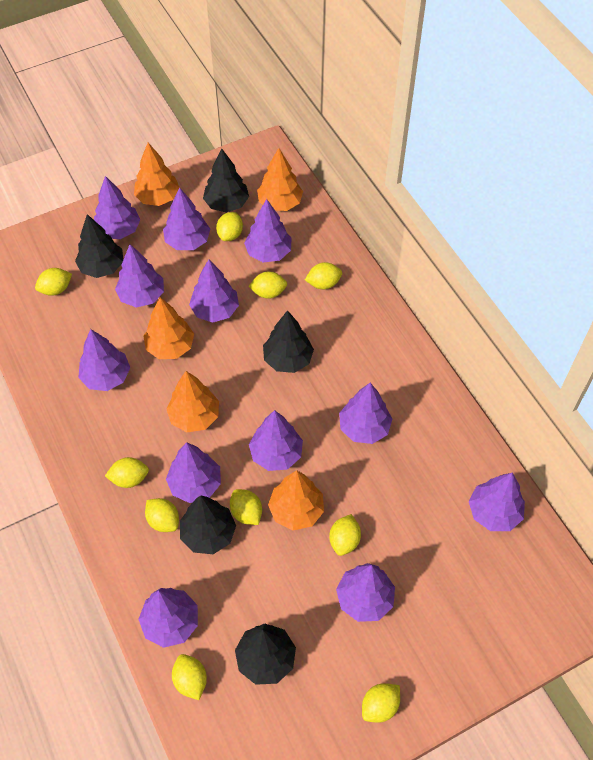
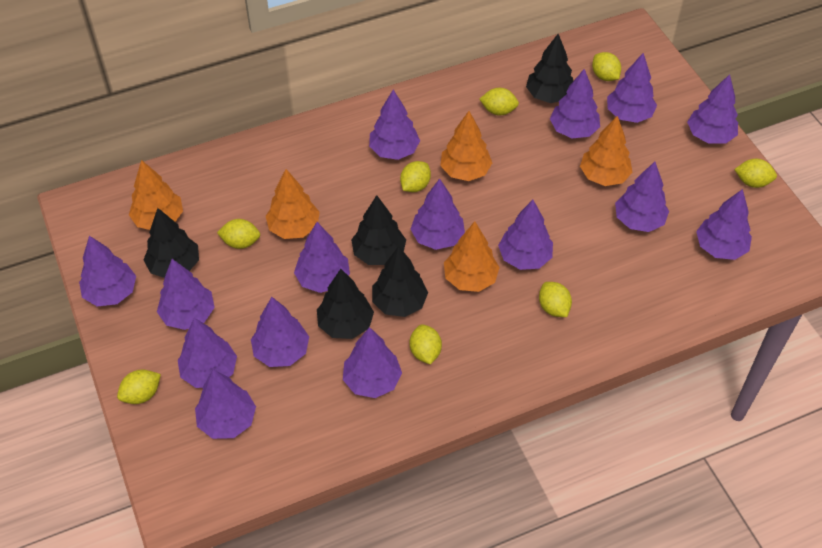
purple tree: [78,329,130,391] [94,176,141,239] [115,244,164,308] [138,588,198,648] [163,187,210,250] [166,442,221,503] [189,259,239,323] [244,199,292,263] [249,410,303,471] [336,563,395,622] [339,383,392,444] [469,472,525,531] = 12 -> [79,236,136,306] [157,259,215,330] [178,318,237,388] [195,369,256,439] [251,297,309,367] [294,222,350,293] [343,327,402,398] [369,90,420,160] [410,178,465,250] [498,200,553,270] [550,69,600,138] [607,53,657,123] [615,162,669,232] [687,74,738,144] [696,189,752,260] = 15
yellow lemon: [35,268,72,296] [105,457,149,488] [145,498,179,532] [172,654,207,700] [216,212,243,241] [230,489,262,525] [248,271,287,299] [305,262,342,289] [329,514,361,556] [362,683,400,723] = 10 -> [117,369,161,404] [217,219,260,249] [400,161,431,192] [410,324,442,365] [479,88,519,115] [539,282,572,317] [592,52,621,81] [734,159,777,188] = 8

